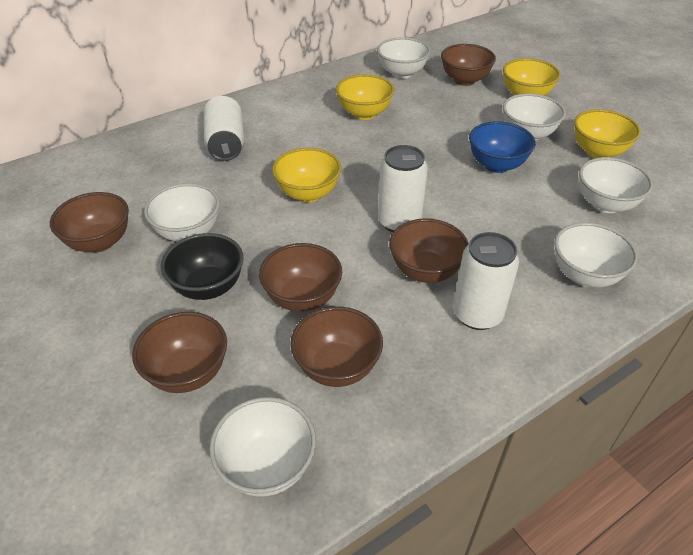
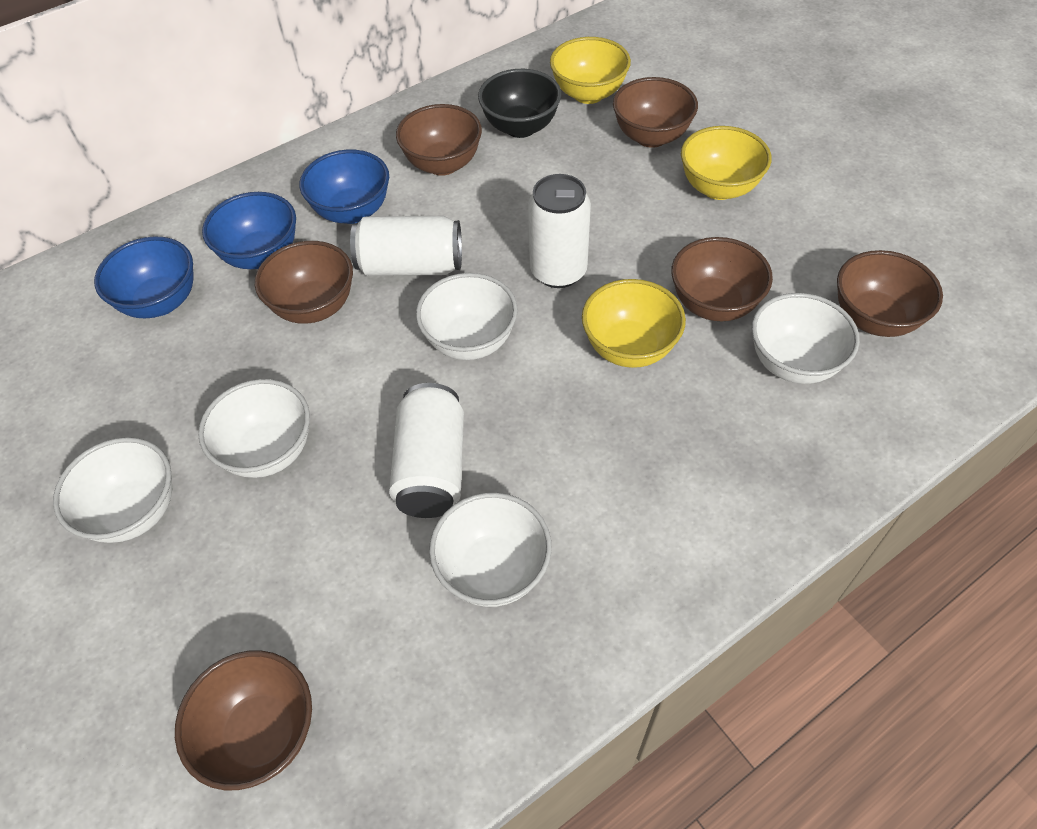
blue bowl: [469,121,536,173] = 1 -> [94,236,194,318] [202,192,296,269] [300,150,389,224] = 3
white bowl: [144,183,220,242] [209,397,316,497] [377,37,431,79] [503,93,566,141] [554,222,638,287] [579,157,653,213] = 6 -> [53,437,172,543] [198,379,310,478] [416,273,518,360] [429,492,552,607] [751,293,860,384] = 5
yellow bowl: [272,148,341,202] [336,74,394,120] [503,58,561,96] [574,109,641,158] = 4 -> [550,37,631,104] [582,279,686,368] [681,126,772,200] = 3

